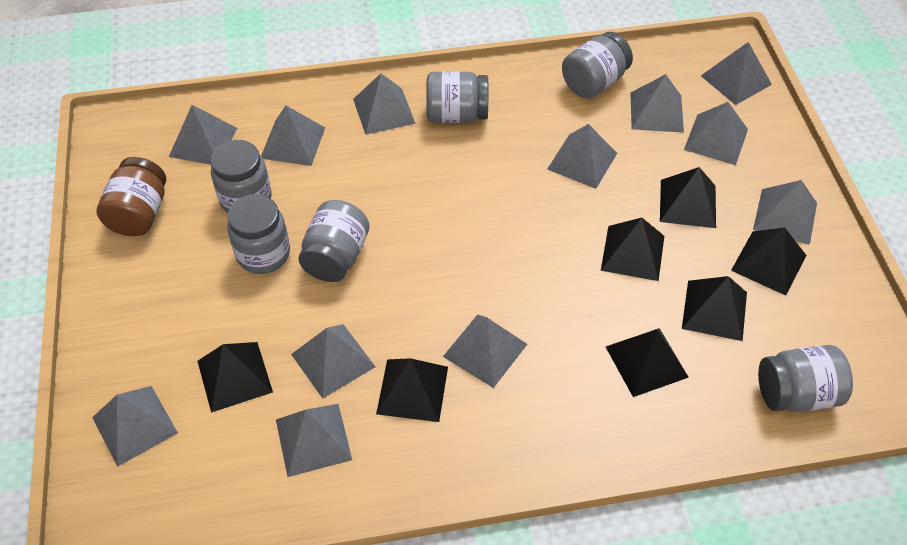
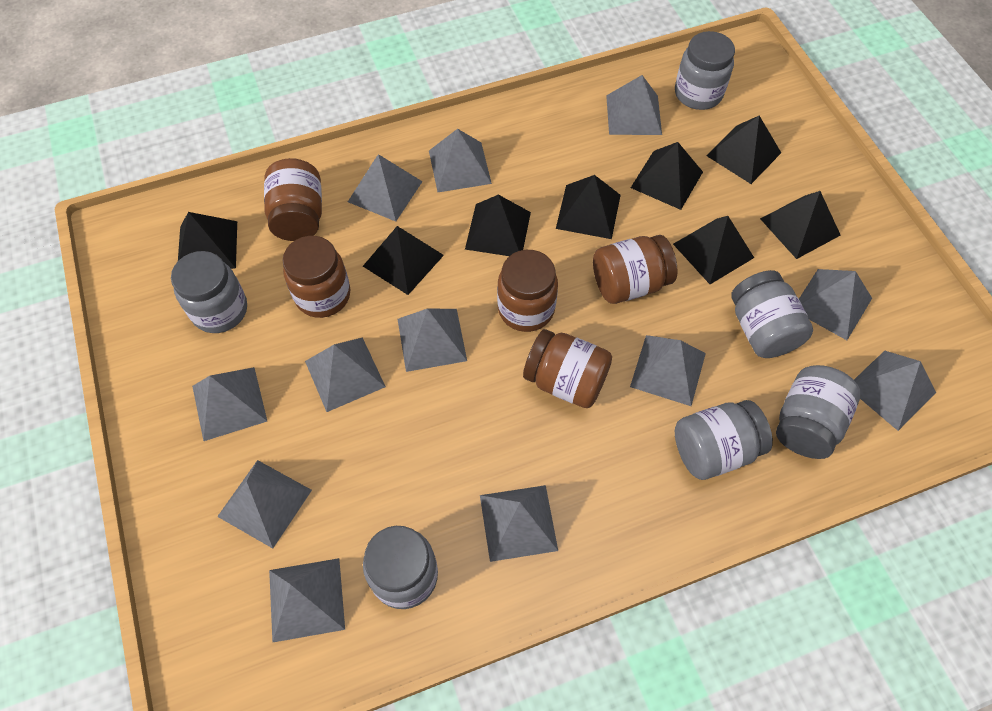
black pyramid: [198,342,273,413] [376,358,448,422] [601,218,664,281] [606,328,689,397] [660,167,716,228] [682,276,747,341] [731,227,806,295] = 7 -> [178,212,237,269] [363,226,444,295] [465,195,531,256] [556,175,621,239] [631,142,703,210] [673,216,754,284] [706,116,781,184] [760,191,840,259] = 8
brown jar: [96,157,166,236] = 1 -> [264,158,322,241] [283,236,350,318] [497,250,558,332] [523,329,612,408] [593,235,678,304] = 5

